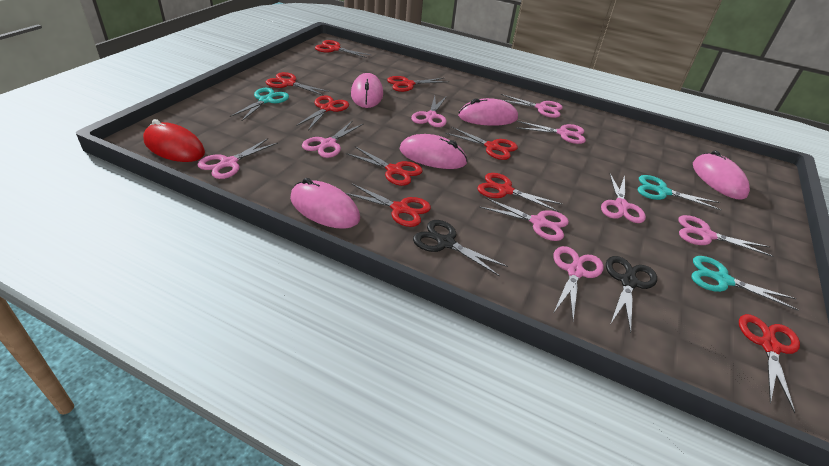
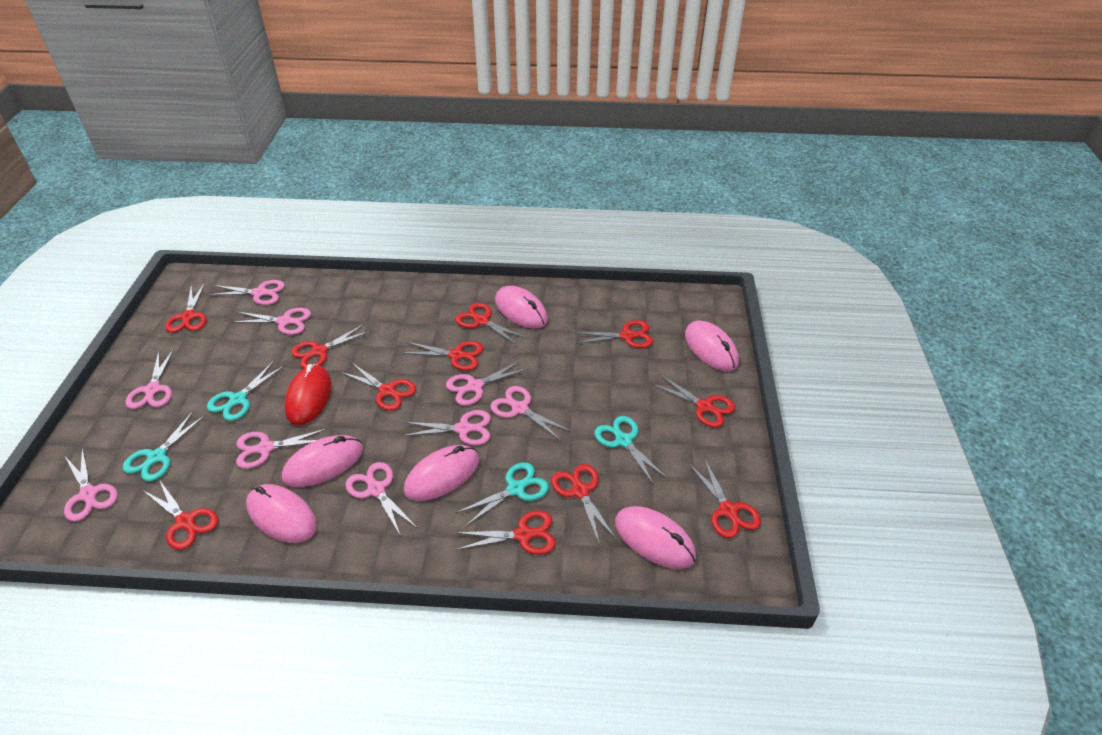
black scissors: [413,220,508,277] [606,256,657,334] = 2 -> none = 0
pink mouse: [290,178,360,229] [351,73,383,108] [400,134,467,169] [458,98,518,126] [693,150,750,200] = 5 -> [246,484,317,543] [282,435,363,487] [404,445,479,501] [495,286,548,329] [615,506,696,569] [685,321,739,371] = 6
red scissors: [266,72,330,96] [296,95,349,130] [315,40,371,58] [345,184,431,227] [346,147,423,186] [387,76,447,92] [445,127,518,160] [477,173,562,212] [739,314,800,413] = 9 -> [144,481,218,550] [165,283,207,333] [291,324,371,369] [340,362,416,411] [404,341,484,371] [455,303,526,345] [455,510,556,555] [551,464,616,545] [574,320,653,348] [652,374,735,428] [689,458,761,538] = 11
turquoise scissors: [230,88,289,122] [638,175,722,211] [691,256,799,311] = 3 -> [123,411,206,481] [207,361,285,421] [456,462,549,527] [594,416,668,485] = 4

